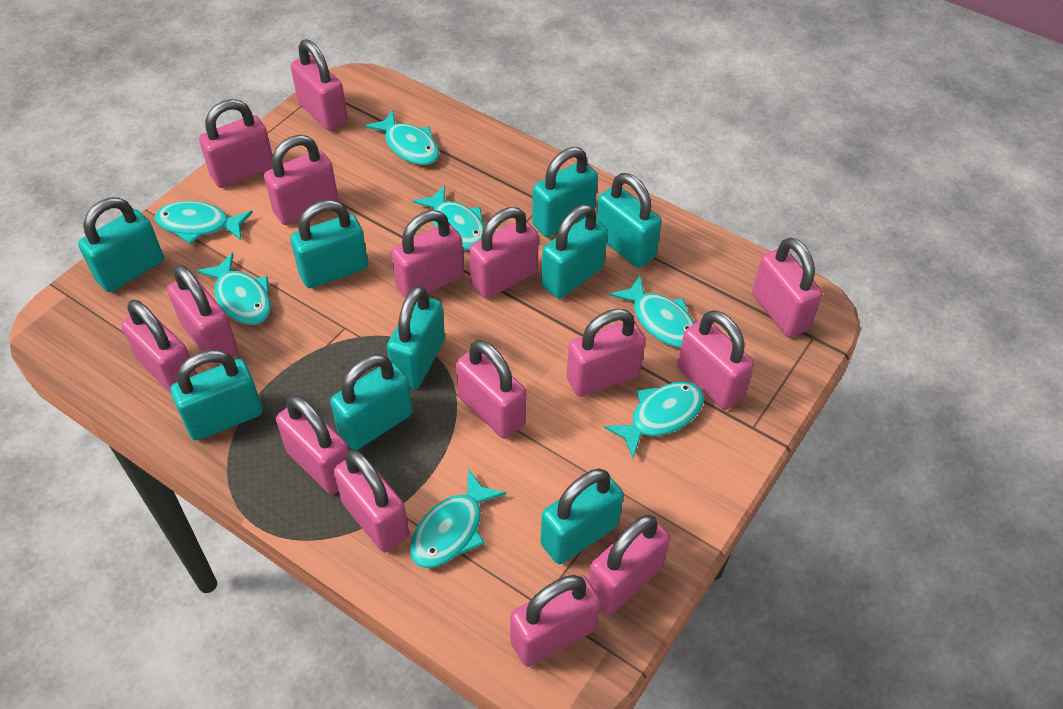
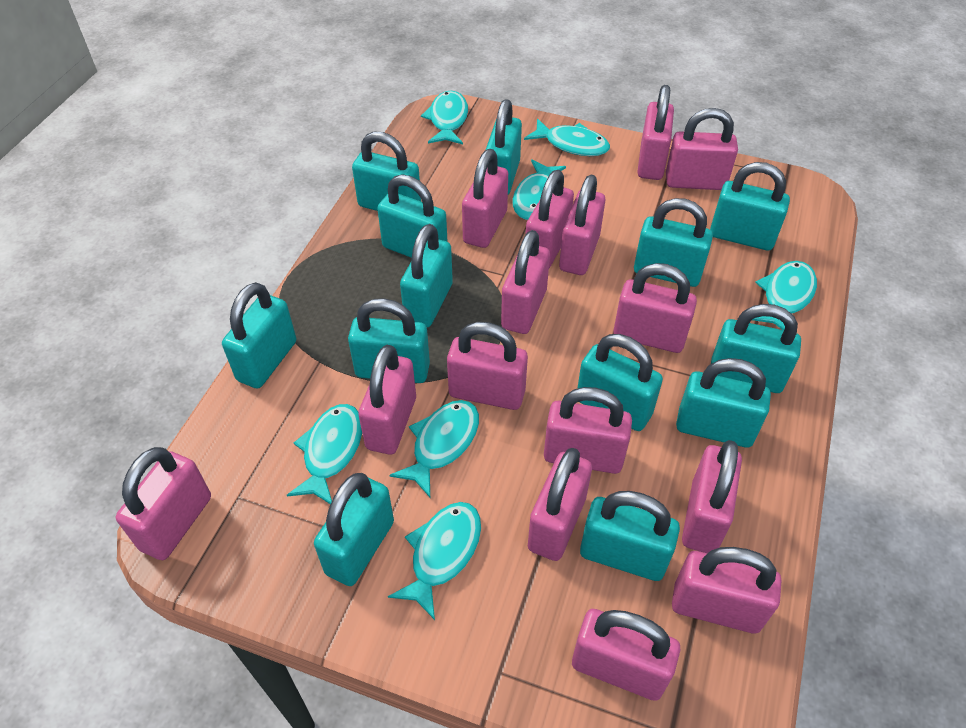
turquoise padlock: [78,197,164,292] [171,350,263,441] [290,200,368,288] [330,354,412,450] [387,286,445,388] [532,147,598,237] [540,469,624,564] [541,205,608,299] [596,173,662,268] = 9 -> [222,282,296,389] [314,473,394,586] [348,298,430,383] [352,132,421,211] [377,175,448,258] [400,224,453,328] [486,99,522,194] [577,334,663,431] [580,491,680,581] [634,198,713,287] [676,358,771,448] [710,162,790,251] [711,304,801,393] = 13

